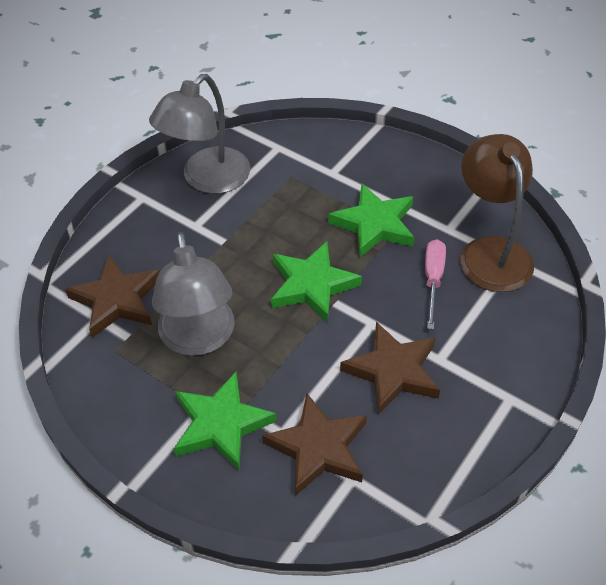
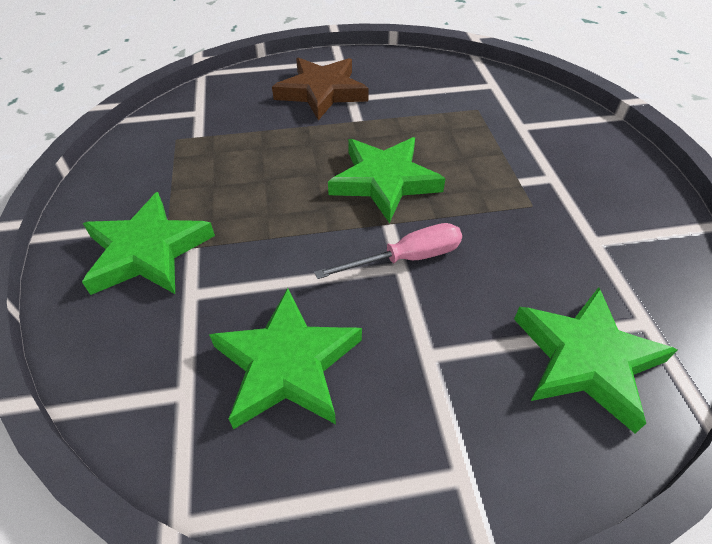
brown lamp: [460,134,534,292] = 1 -> none = 0
brown star: [65,254,160,338] [262,393,367,495] [340,322,440,415] = 3 -> [272,57,369,120] = 1
green star: [174,372,276,471] [271,241,362,323] [328,184,414,257] = 3 -> [82,192,215,295] [209,288,362,429] [328,137,446,223] [514,287,677,433] = 4
grey lamp: [149,74,250,194] [152,232,235,356] = 2 -> none = 0

